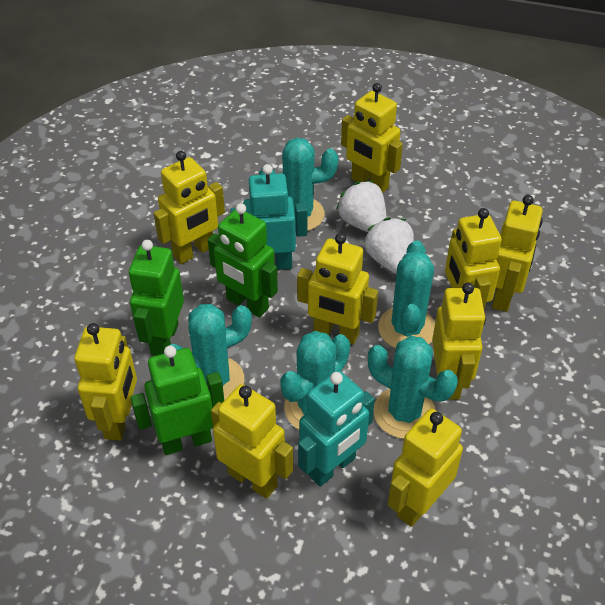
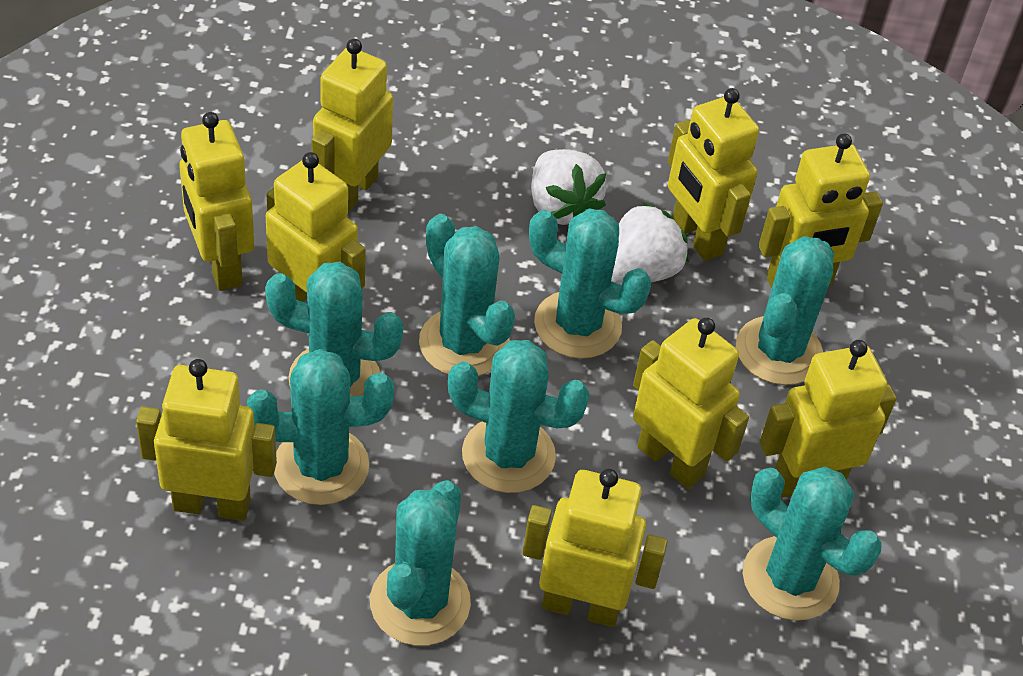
green robot: [129,240,184,356] [131,345,224,455] [208,203,278,317] = 3 -> none = 0
turquoise cactus: [169,304,252,400] [259,138,338,231] [280,331,350,429] [368,336,458,439] [378,240,435,348] = 5 -> [247,349,394,505] [265,262,404,396] [370,480,471,646] [419,214,515,376] [448,340,590,493] [529,209,651,359] [736,236,834,385] [743,467,882,620] = 8
turquoise robot: [230,164,308,270] [298,371,375,487] = 2 -> none = 0

